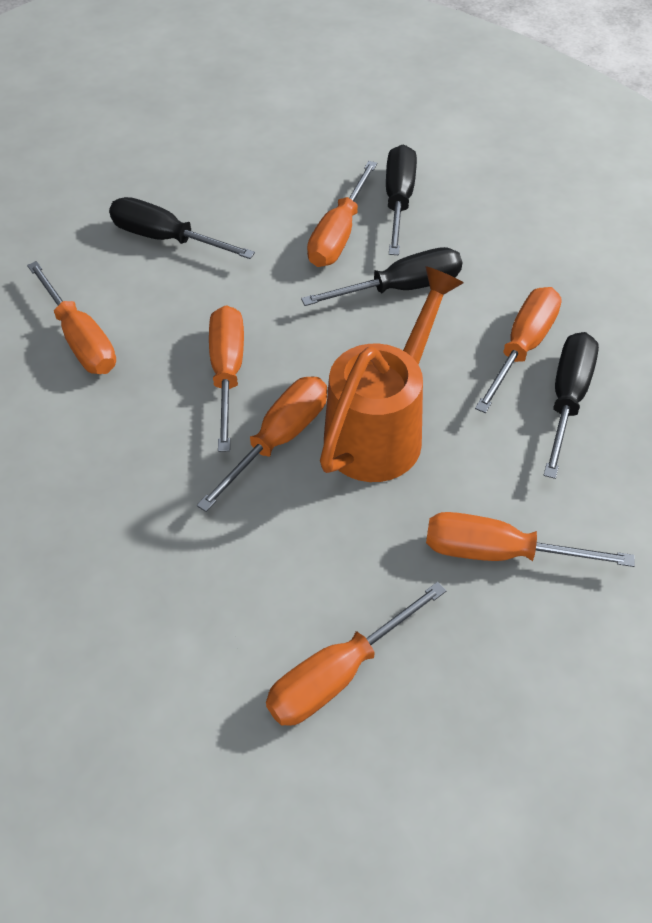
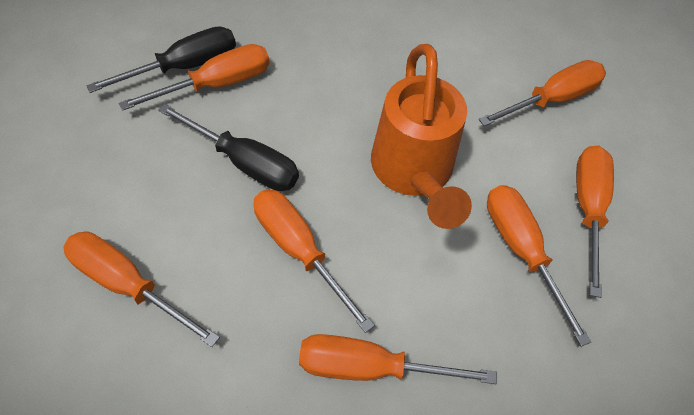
black screwdriver: [109,197,255,259] [301,247,462,306] [386,144,417,255] [544,332,599,479] = 4 -> [86,26,236,93] [158,104,299,191] = 2

